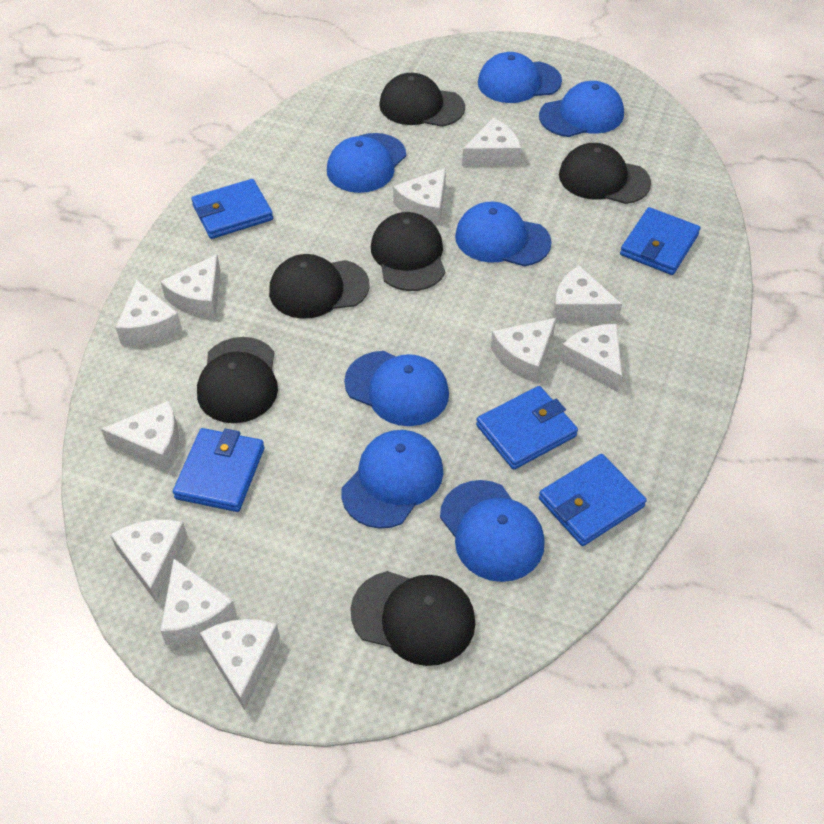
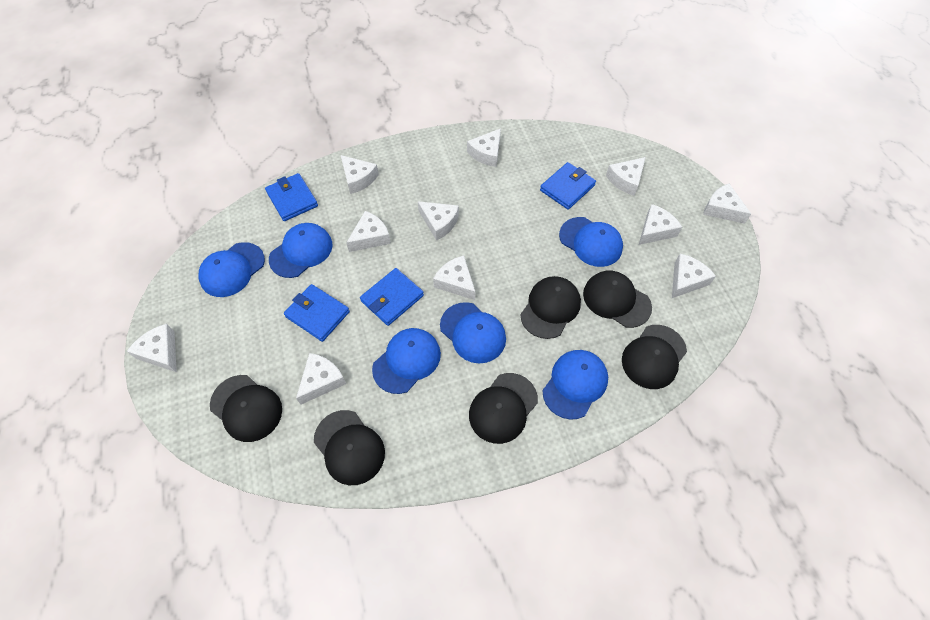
blue cap: [327,133,406,193] [341,430,443,529] [344,351,449,426] [440,480,544,582] [455,202,552,266] [478,52,562,103] [539,81,624,137] = 7 -> [199,242,265,297] [269,223,332,278] [372,328,441,394] [440,302,506,363] [543,350,608,420] [559,217,623,267] = 6
blue wallet: [173,428,265,512] [191,179,273,239] [476,386,578,470] [539,454,647,546] [620,207,700,275] = 5 -> [265,173,318,221] [284,284,350,342] [360,268,424,326] [540,162,596,210] = 4

